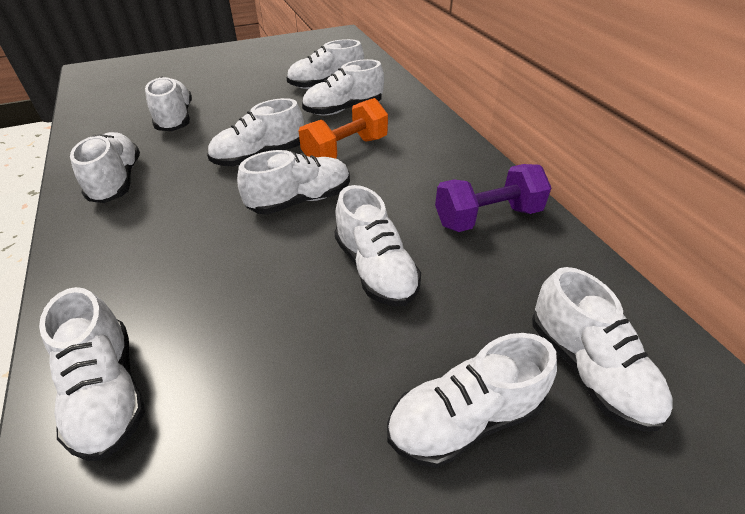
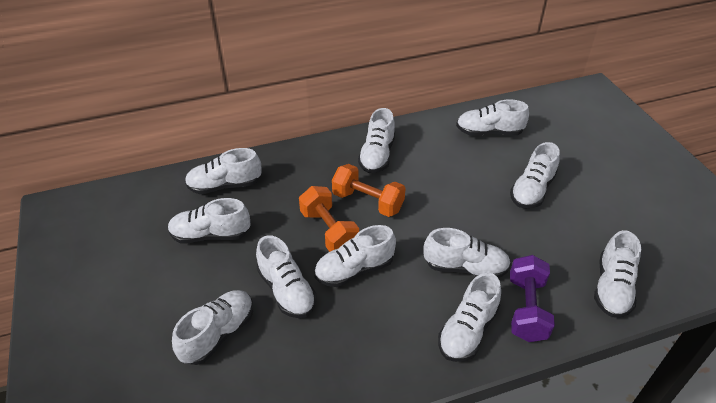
orange dumbbell: [299,98,388,159] = 1 -> [299,186,359,252] [332,164,406,217] = 2
white shoe: [39,287,145,461] [70,132,140,203] [145,77,192,131] [207,98,304,166] [237,150,350,215] [286,39,364,89] [302,59,384,116] [335,185,421,306] [387,333,557,468] [532,267,673,431] = 10 -> [168,198,251,243] [172,290,253,365] [185,148,262,194] [256,235,317,318] [314,225,396,287] [358,108,395,173] [424,228,511,278] [438,273,501,362] [456,99,529,136] [510,142,560,208] [594,230,641,317] = 11

